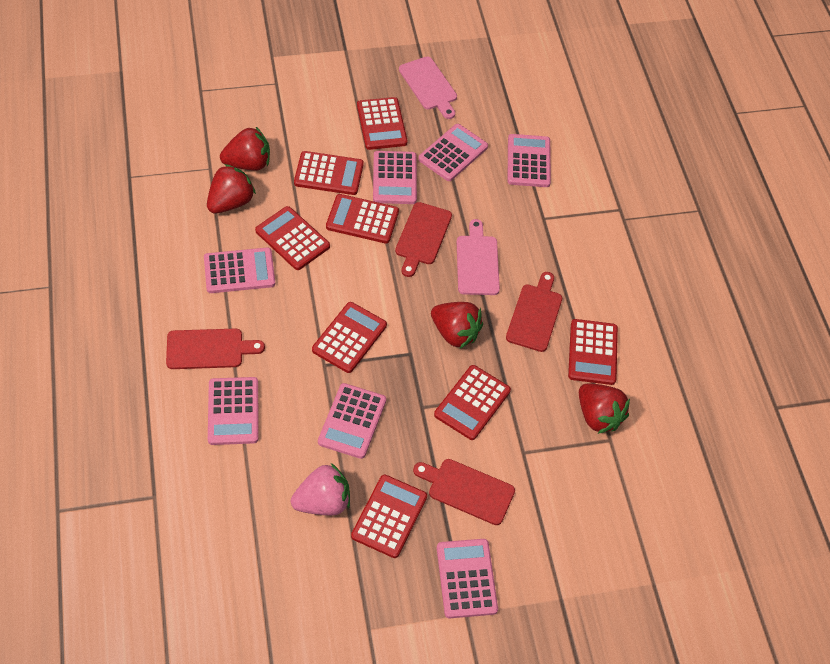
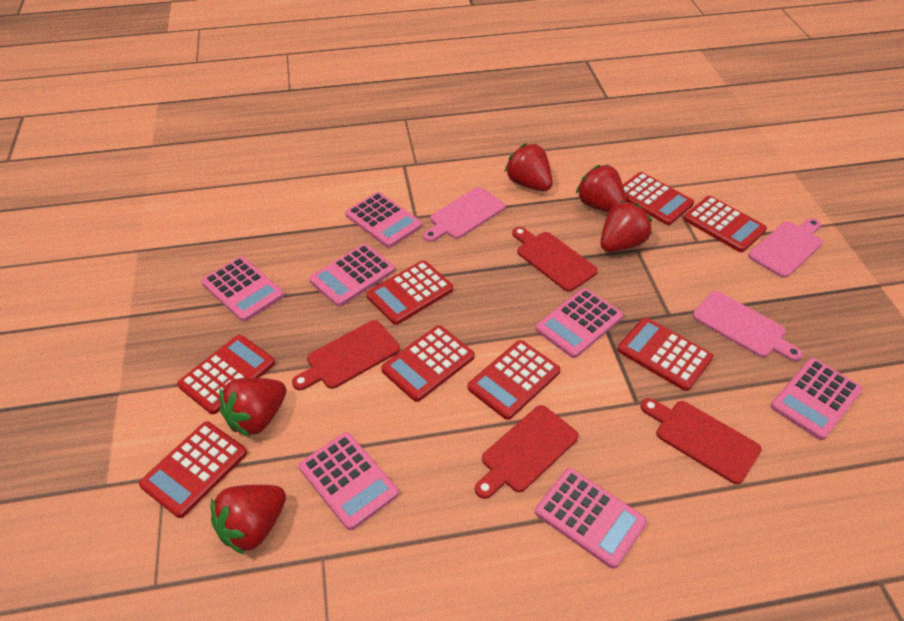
pink cutting board: [399,57,457,119] [457,219,500,295] = 2 -> [423,187,506,242] [693,291,803,361] [748,218,823,278] = 3
pink strawberry: [291,463,350,515] = 1 -> none = 0
red strawberry: [207,164,256,213] [220,127,270,171] [431,302,483,349] [579,383,630,434] = 4 -> [211,485,286,554] [219,378,286,437] [505,144,553,191] [576,165,626,212] [600,201,652,252] = 5

